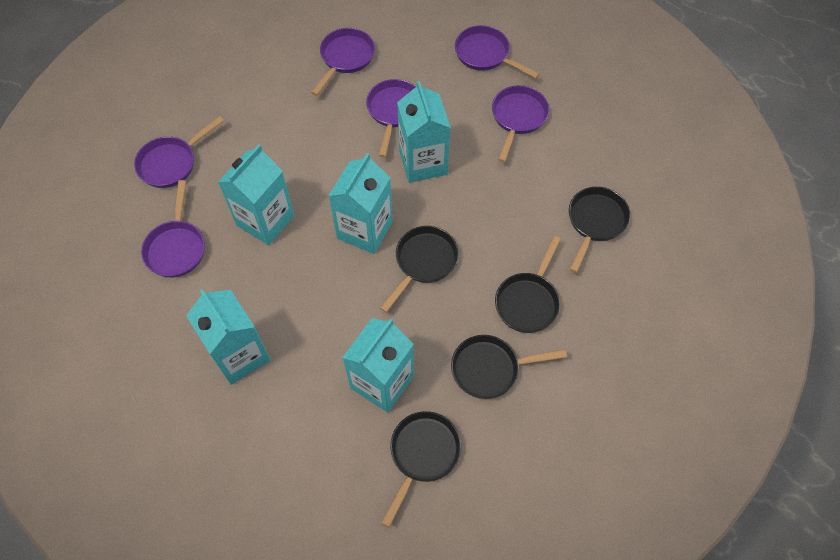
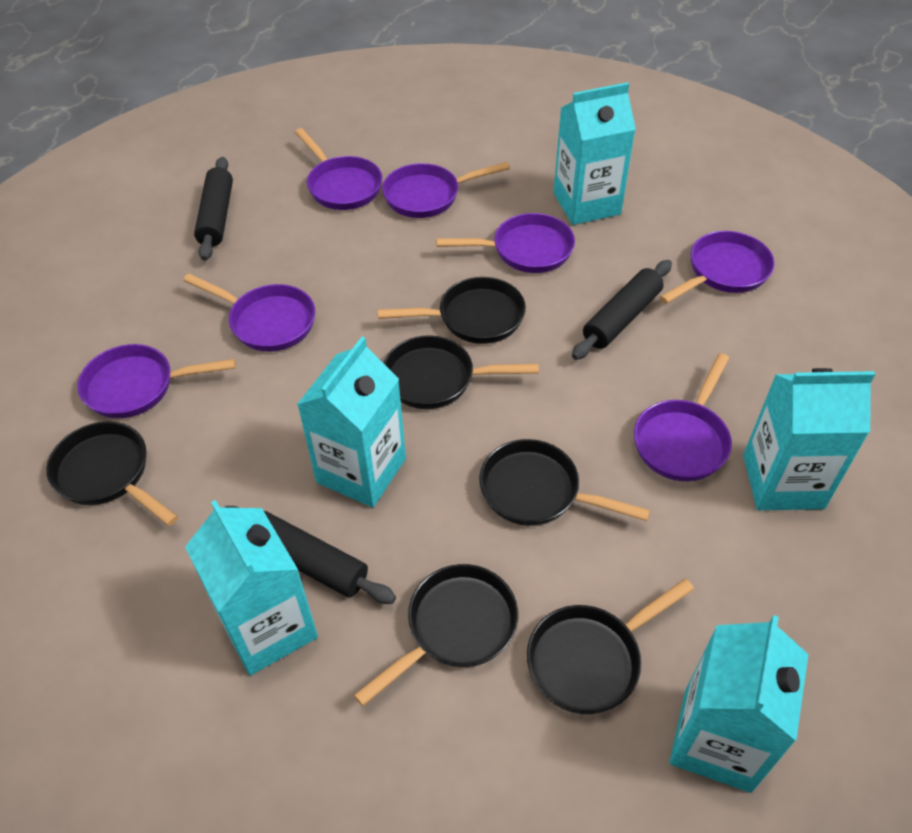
black pan: [380,226,459,313] [381,411,461,528] [451,335,567,399] [495,236,561,333] [569,187,631,273] = 5 -> [46,421,178,526] [354,564,518,706] [377,277,526,344] [384,335,539,409] [479,439,650,526] [527,579,694,714] = 6
black rolling pin: none = 0 -> [194,157,233,261] [224,506,396,604] [572,260,672,360] = 3
purple pan: [134,116,224,188] [141,180,205,278] [311,28,375,96] [366,79,416,158] [455,25,540,79] [492,85,549,162] = 6 -> [77,344,236,418] [183,274,315,352] [295,128,382,210] [382,162,510,218] [436,213,575,273] [634,353,732,482] [660,231,775,304] = 7

